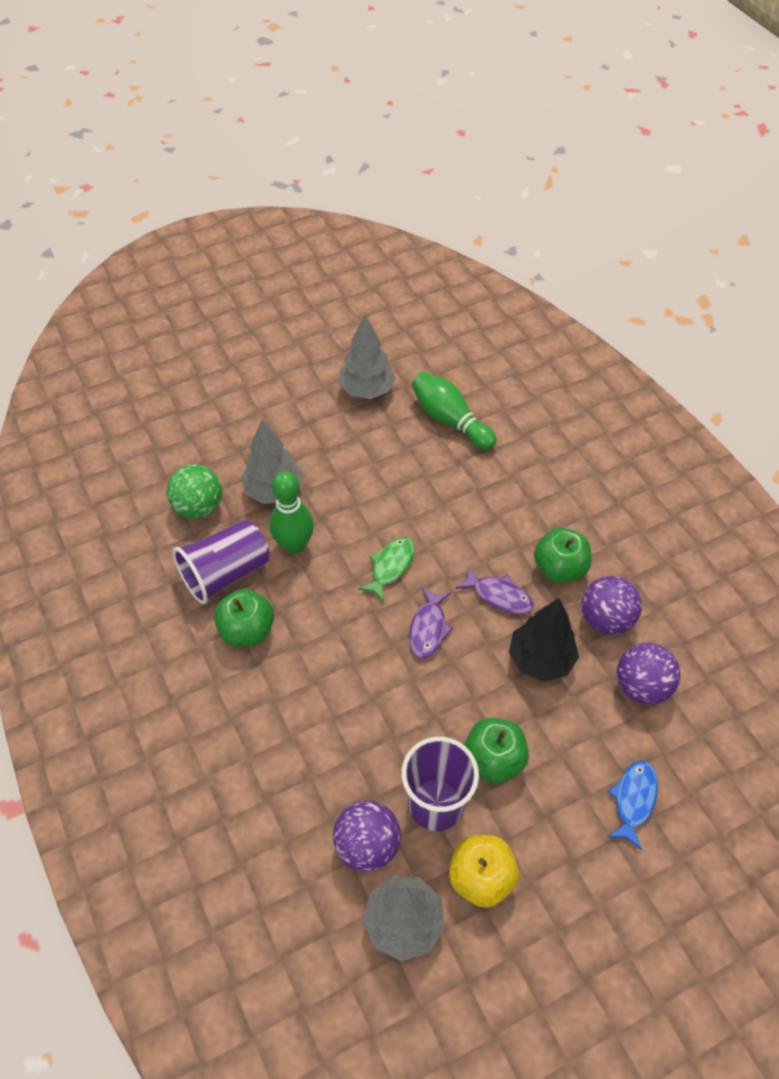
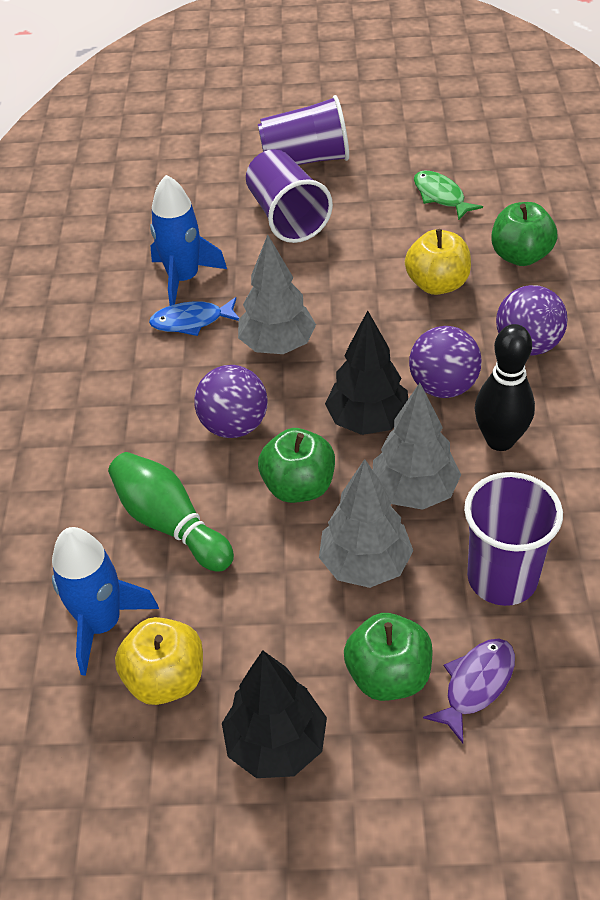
black bowling pin: none = 0 -> [475,324,535,451] = 1
black tree: [509,598,579,682] = 1 -> [222,650,327,778] [325,310,408,435] = 2
blue rocket: none = 0 -> [52,527,159,676] [150,175,227,306] = 2
green ball: [167,464,222,519] = 1 -> none = 0
green bowling pin: [270,471,314,554] [412,372,496,450] = 2 -> [108,452,234,572] = 1
purple cup: [173,520,270,604] [401,737,479,831] = 2 -> [246,149,333,243] [258,95,349,165] [464,472,563,606] = 3
purple fish: [409,587,453,658] [455,566,534,614] = 2 -> [423,638,515,743] = 1
yellow apple: [449,835,519,908] = 1 -> [115,617,203,705] [405,229,471,295] = 2

